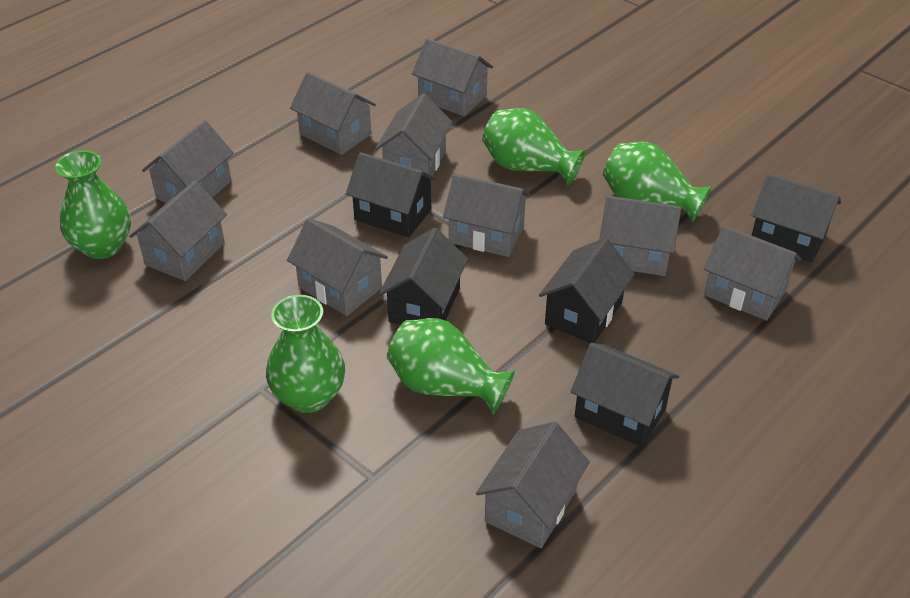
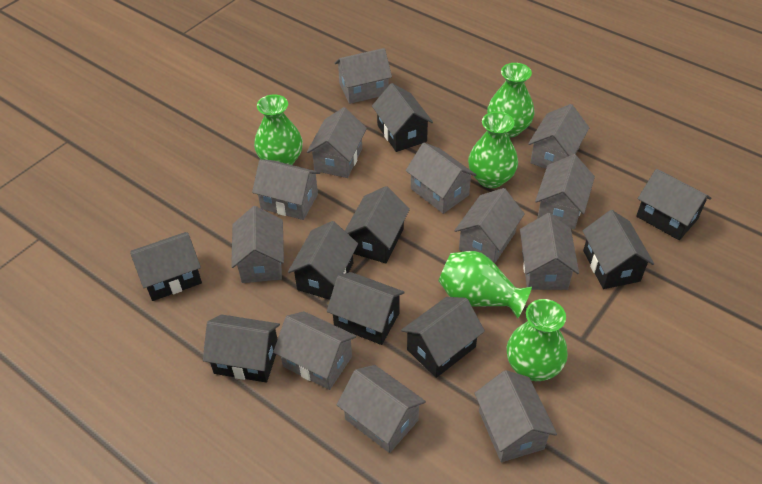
black house: [346,152,437,238] [379,228,468,325] [539,238,635,343] [570,343,679,447] [751,173,841,262] = 5 -> [130,232,202,301] [203,314,280,383] [288,221,358,300] [327,272,405,345] [345,186,410,264] [372,83,433,152] [401,297,485,378] [582,210,654,289] [636,169,712,240] = 9
grey house: [129,181,227,281] [142,120,234,203] [287,218,388,316] [290,72,376,155] [375,94,452,179] [412,38,493,116] [443,174,531,257] [476,422,590,548] [599,196,682,276] [704,225,801,321] = 10 -> [231,206,284,283] [252,159,320,220] [273,311,357,390] [307,107,367,178] [335,48,392,104] [337,365,426,453] [406,143,476,214] [454,188,525,264] [474,370,557,462] [520,213,579,290] [528,104,590,169] [535,154,595,230] = 12

